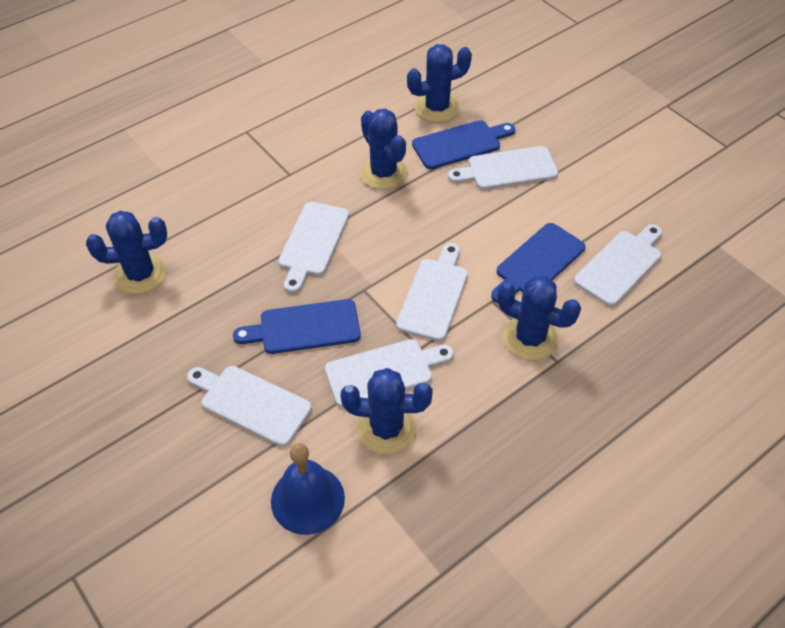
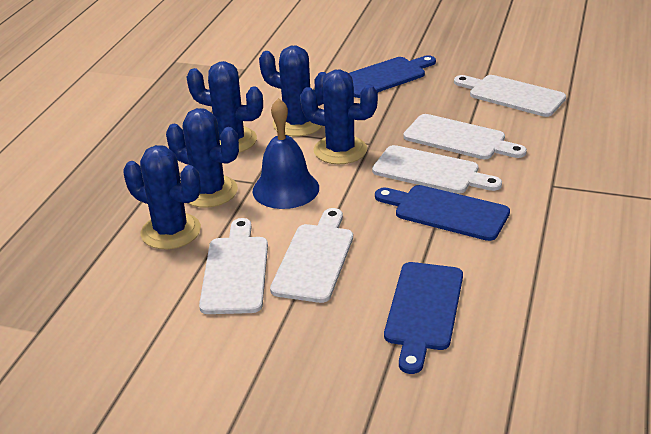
white cutting board: [187,366,312,447] [278,202,349,293] [325,339,454,408] [396,243,468,341] [448,146,558,190] [574,224,662,306] = 6 -> [199,218,268,314] [270,208,353,303] [372,145,502,194] [403,114,527,159] [454,75,566,117] = 5

